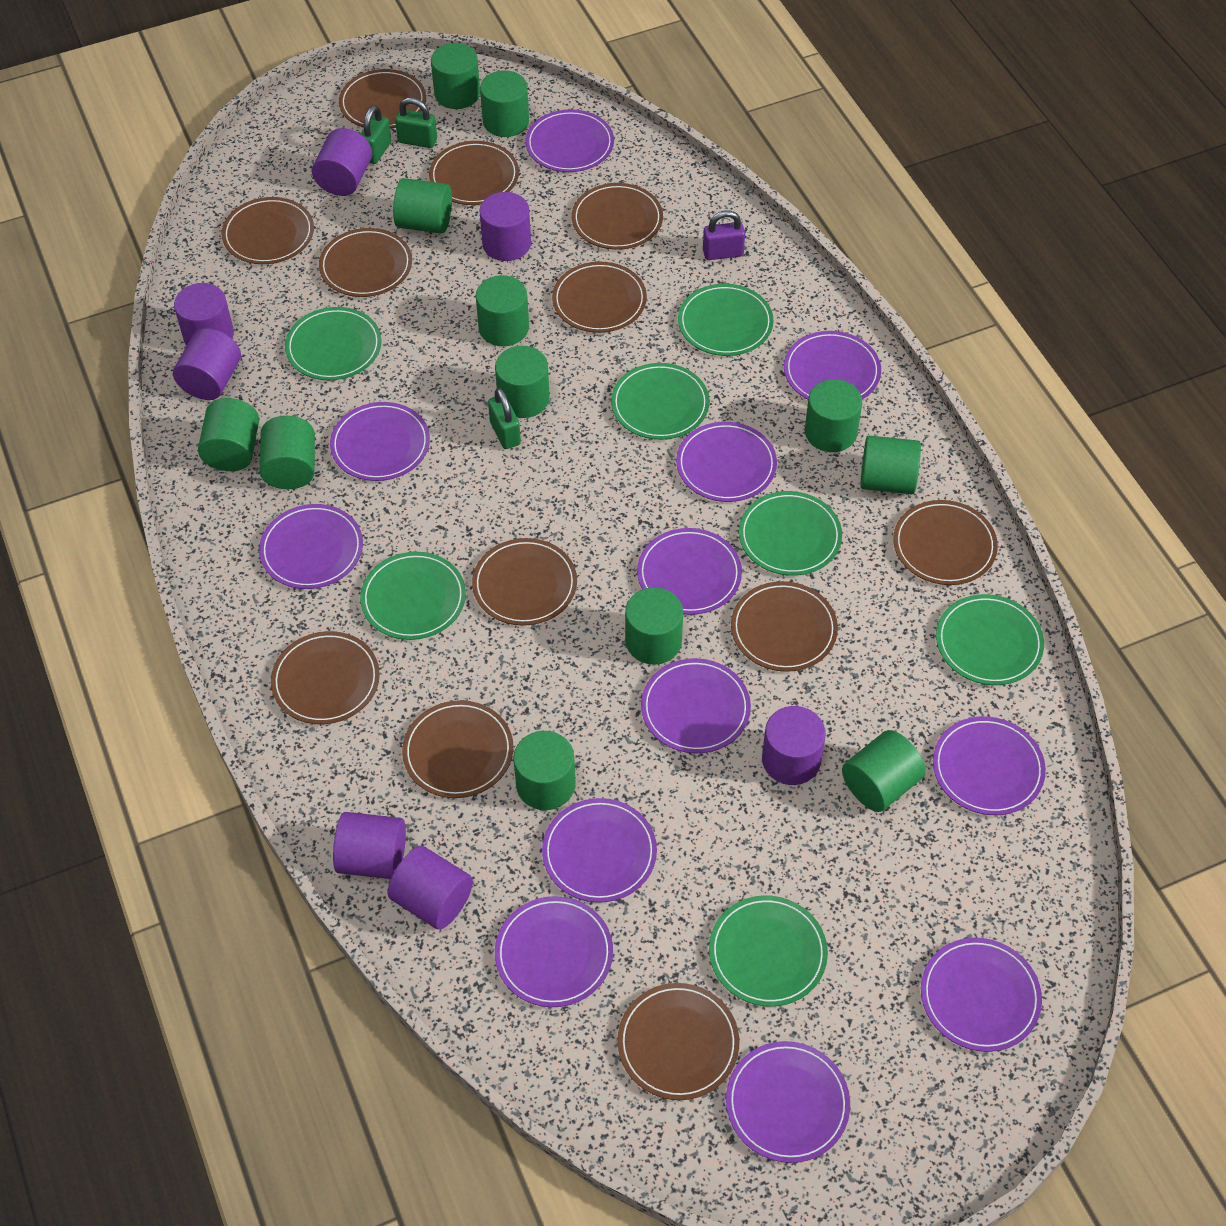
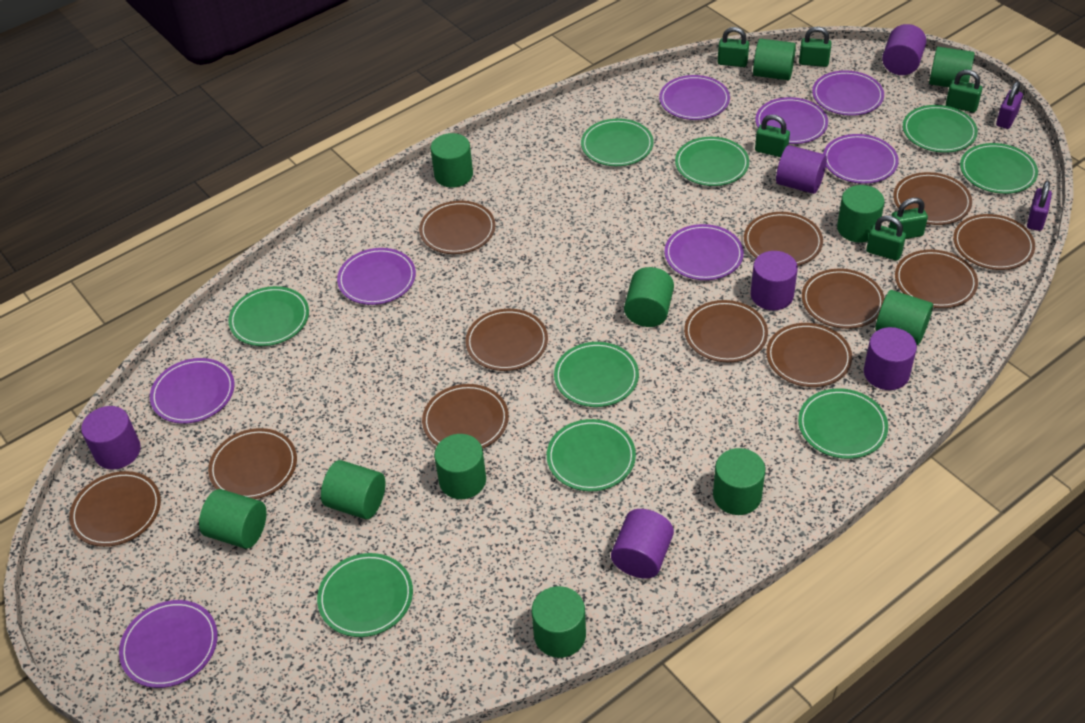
green cylinder: [198,398,259,471] [260,416,315,489] [393,178,452,234] [431,43,480,109] [476,275,529,346] [480,70,529,137] [495,346,550,418] [513,731,575,810] [625,587,683,665] [805,379,862,452] [842,730,926,812] [860,436,921,494] = 12 -> [199,489,267,549] [321,460,386,519] [430,133,473,188] [434,434,486,499] [532,586,586,658] [624,267,674,327] [713,448,765,515] [753,39,796,80] [837,185,884,243] [875,290,933,345] [929,47,975,87] = 11
green padlock: [361,105,391,164] [395,98,437,148] [488,388,521,449] = 3 -> [718,27,749,67] [755,115,790,157] [799,26,832,67] [866,215,906,261] [889,198,928,239] [946,70,982,113] = 6
green plate: [285,307,381,380] [360,552,466,640] [611,363,710,440] [678,284,773,356] [709,896,828,1007] [739,491,842,576] [936,594,1044,685] = 7 -> [228,286,309,346] [317,553,413,637] [547,419,636,491] [554,342,639,407] [581,118,654,166] [675,137,749,186] [798,388,888,459] [903,105,978,153] [960,143,1038,194] = 9
purple cylinder: [173,328,241,400] [174,283,234,346] [312,128,372,196] [333,812,406,879] [387,846,473,930] [479,192,531,261] [762,706,826,785] = 7 -> [81,406,141,470] [611,509,674,579] [751,251,798,310] [776,145,827,194] [864,327,917,390] [882,24,926,75] = 6
purple padlock: [703,210,745,260] = 1 -> [996,81,1023,129] [1027,180,1052,231] = 2
purple plate: [259,504,363,589] [330,402,430,481] [495,896,613,1007] [525,109,614,172] [542,798,657,903] [637,528,742,615] [641,658,751,754] [676,422,777,502] [726,1041,850,1163] [784,331,881,399] [921,938,1042,1052] [933,716,1046,815] = 12 -> [119,600,218,688] [150,358,235,424] [337,248,416,305] [659,75,730,120] [665,224,744,280] [755,97,828,144] [812,70,884,116] [823,134,899,184] = 8

